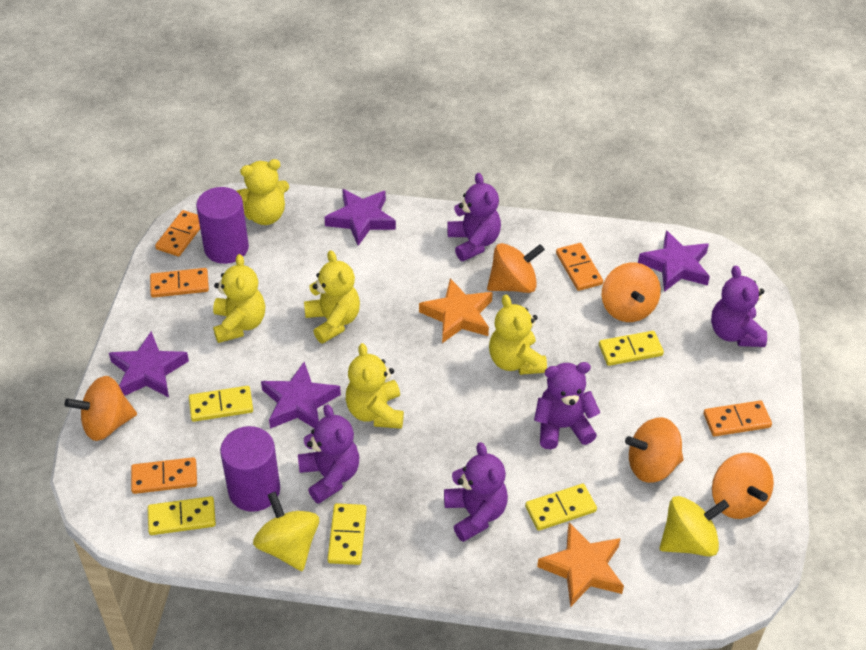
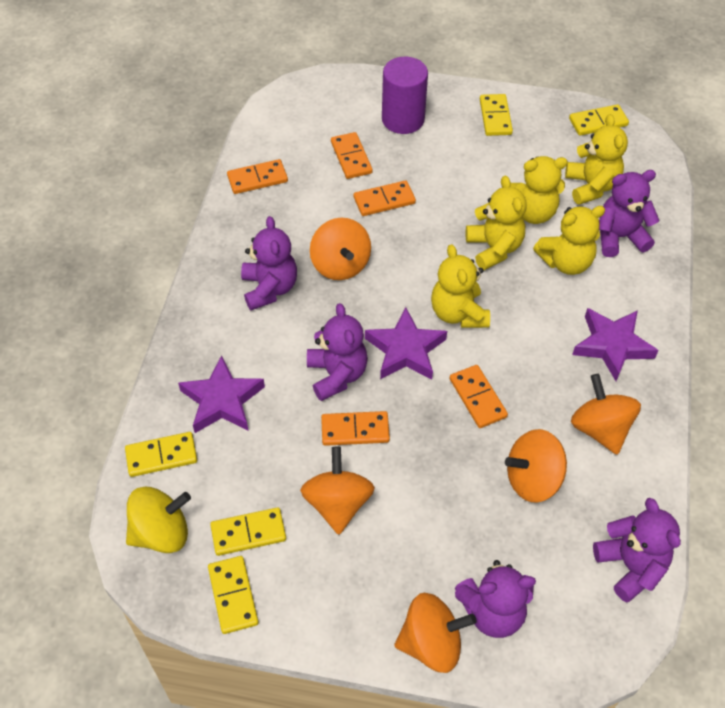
orange star: [419,278,493,343] [537,523,624,607] = 2 -> none = 0
purple cylinder: [196,187,249,264] [220,426,280,512] = 2 -> [382,57,428,134] = 1
purple star: [109,331,189,397] [261,362,341,429] [325,189,396,246] [638,230,710,292] = 4 -> [178,355,265,433] [365,307,447,380] [572,308,659,381] = 3
yellow spinning top: [253,492,319,571] [660,496,729,557] = 2 -> [126,487,191,553] = 1

